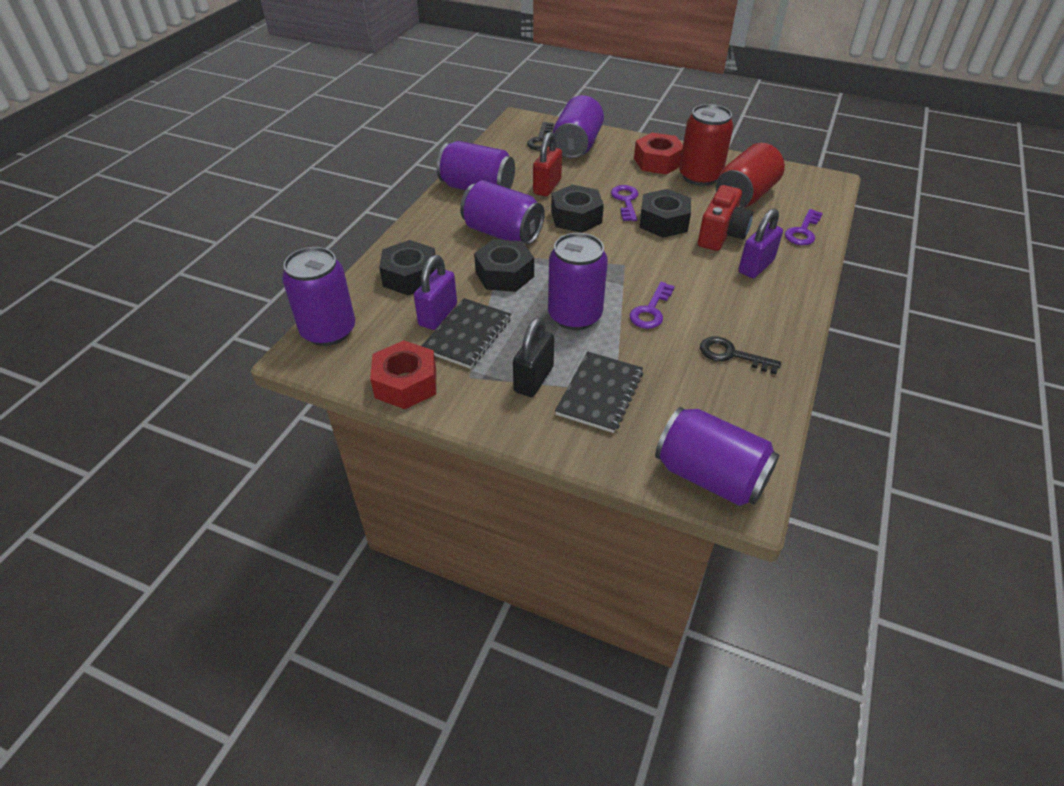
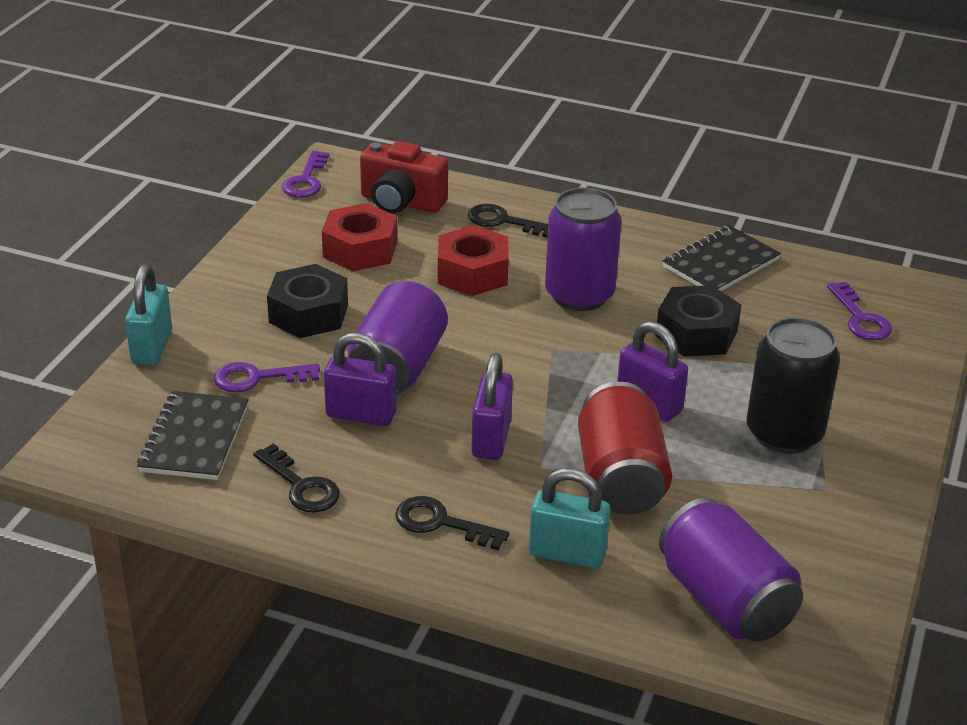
black can: none = 0 -> [747,317,840,454] = 1
black key: [527,122,554,151] [700,336,781,374] = 2 -> [254,443,340,513] [395,496,509,550] [468,204,548,238] = 3
black nut: [379,240,437,295] [474,239,534,292] [551,185,604,233] [640,189,691,238] = 4 -> [267,264,348,338] [656,285,741,357] = 2
black padlock: [513,317,554,397] = 1 -> none = 0
purple can: [282,247,355,346] [437,141,515,190] [460,180,545,245] [548,233,608,330] [552,95,604,158] [655,407,779,506] = 6 -> [348,281,448,395] [545,188,622,311] [659,498,803,642] = 3
purple padlock: [414,255,457,330] [738,208,783,278] = 2 -> [324,333,396,426] [471,353,513,460] [617,321,688,422] = 3
red can: [679,104,733,186] [716,143,785,208] = 2 -> [578,382,672,515] = 1
red padlock: [533,132,562,196] = 1 -> none = 0
turquoise padlock: none = 0 -> [125,264,172,365] [529,468,611,568] = 2

